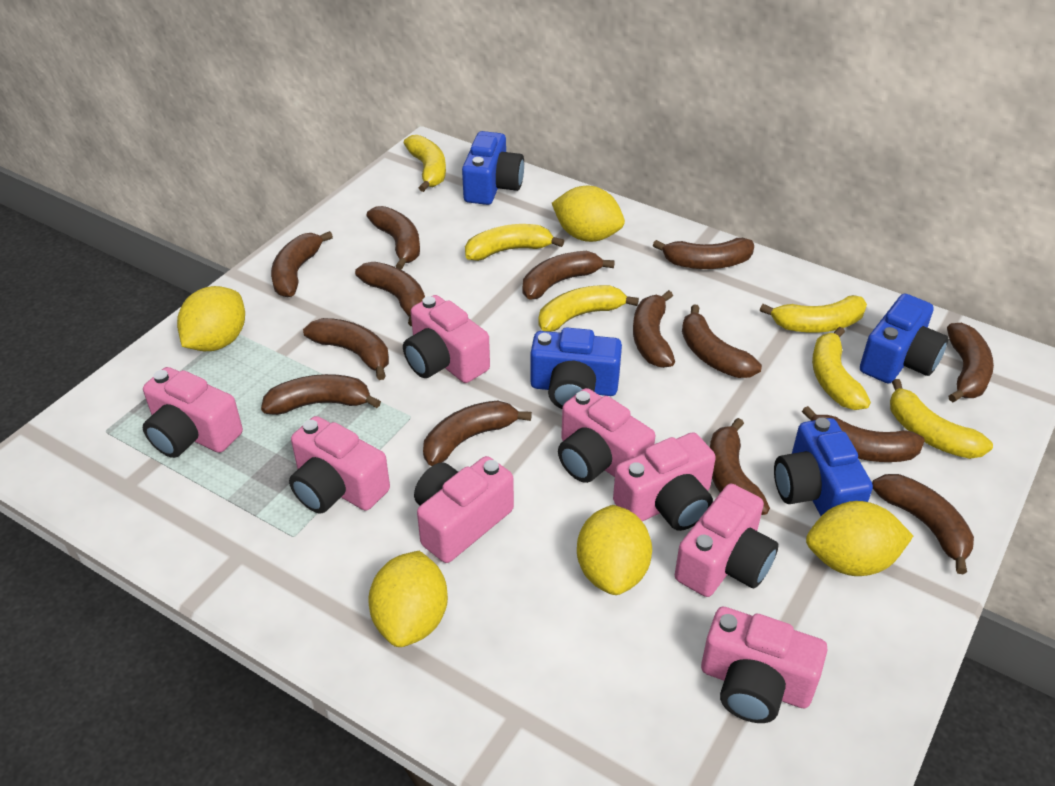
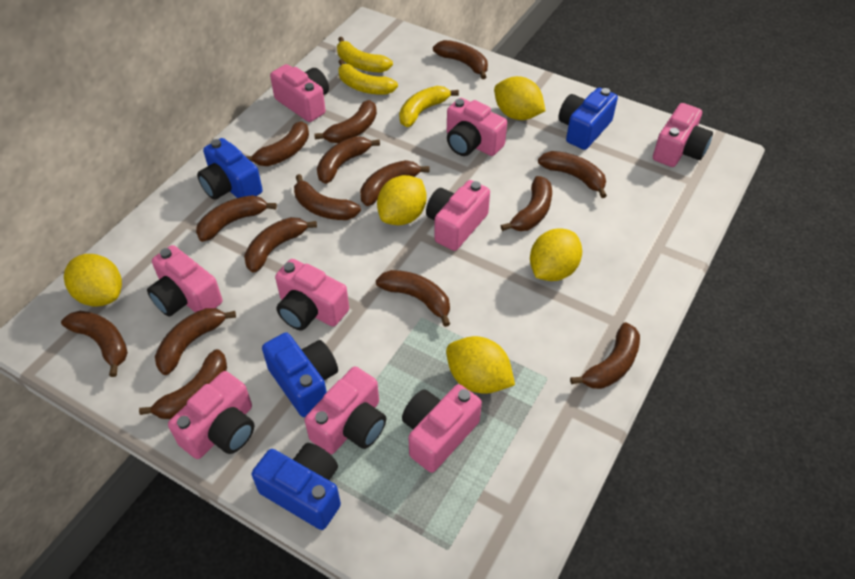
brown banana: [261,374,381,415] [271,231,333,297] [303,318,389,380] [355,262,425,326] [367,206,420,270] [423,400,532,466] [523,251,615,300] [633,290,675,368] [653,238,754,269] [682,304,762,378] [710,418,770,515] [802,406,925,462] [872,474,974,574] [947,323,994,402] = 14 -> [61,311,128,377] [139,349,227,419] [155,308,236,375] [196,195,277,242] [244,217,317,273] [245,121,309,166] [294,174,361,220] [314,100,377,143] [317,136,380,184] [360,160,429,206] [376,270,450,327] [433,40,488,79] [501,176,552,231] [538,151,607,198] [570,322,640,389] = 15
pink camera: [143,367,243,458] [289,416,390,513] [403,295,490,383] [414,456,514,563] [558,388,655,483] [613,432,716,531] [675,484,779,597] [701,607,828,723] = 8 -> [147,245,222,317] [168,371,254,459] [270,64,329,122] [275,259,349,330] [305,367,386,454] [402,384,482,473] [426,180,490,251] [447,98,507,156] [653,103,713,167] = 9
yellow banana: [404,135,446,192] [465,224,564,261] [538,285,639,332] [760,295,867,333] [812,327,871,410] [890,379,993,459] = 6 -> [337,37,393,73] [338,59,398,95] [399,86,459,127] = 3

